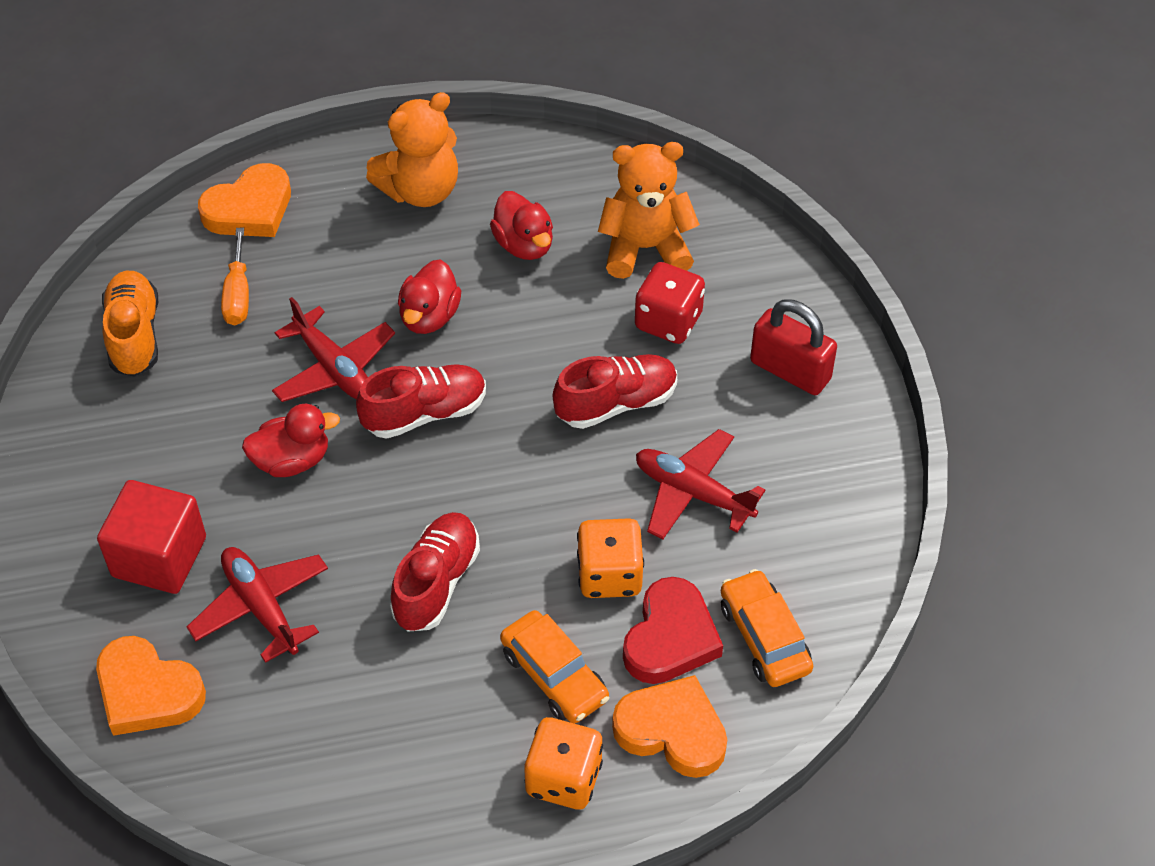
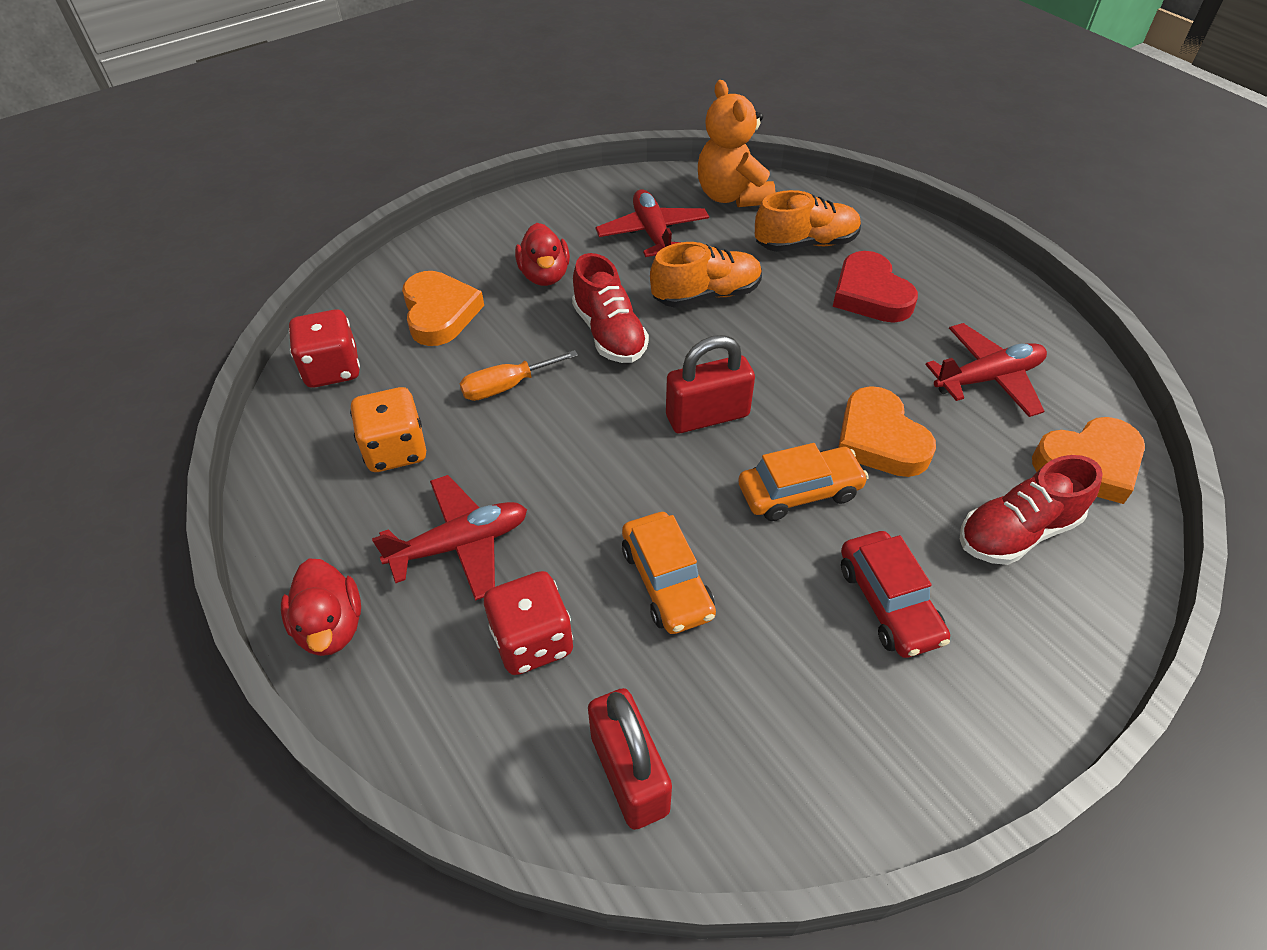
orange dice: [524,717,603,810] [577,518,644,598] = 2 -> [350,387,426,472] = 1
orange shoe: [102,271,158,377] = 1 -> [650,242,762,308] [755,190,861,252] = 2
orange teddy bear: [366,92,458,207] [598,142,700,279] = 2 -> [698,80,775,207] = 1
red car: none = 0 -> [841,531,950,658] = 1
red cube: [97,480,206,594] = 1 -> none = 0
red dice: [635,262,705,344] = 1 -> [289,309,360,388] [484,571,573,675] = 2
red duck: [242,404,340,477] [398,259,461,334] [490,191,553,260] = 3 -> [281,558,361,656] [515,223,570,286] = 2
red padlock: [750,300,837,395] = 1 -> [588,688,672,830] [666,335,755,433] = 2
red shoe: [356,364,486,439] [390,512,480,632] [553,354,677,429] = 3 -> [572,253,649,363] [960,455,1103,565] = 2

